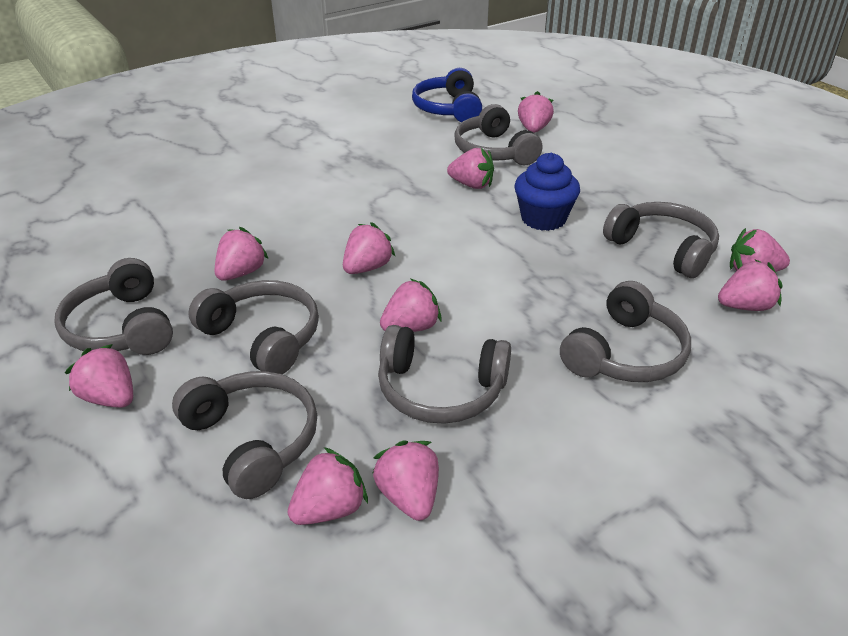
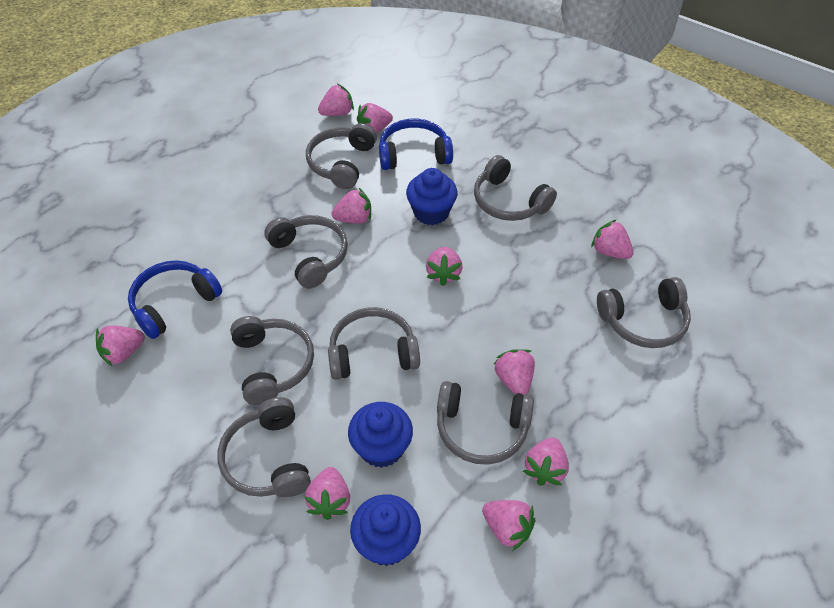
blue cupcake: [515,153,580,231] = 1 -> [348,402,413,468] [350,494,421,566] [406,168,458,225] = 3
blue headphones: [412,68,482,122] = 1 -> [128,260,222,339] [379,119,453,170] = 2
grey headphones: [54,258,173,355] [172,371,317,499] [188,280,319,374] [378,325,511,424] [454,104,543,165] [560,281,691,382] [603,202,719,278] = 7 -> [218,397,311,497] [230,316,314,405] [264,215,348,289] [306,123,377,189] [328,307,420,380] [437,381,534,465] [474,155,557,221] [597,277,691,348] = 8

